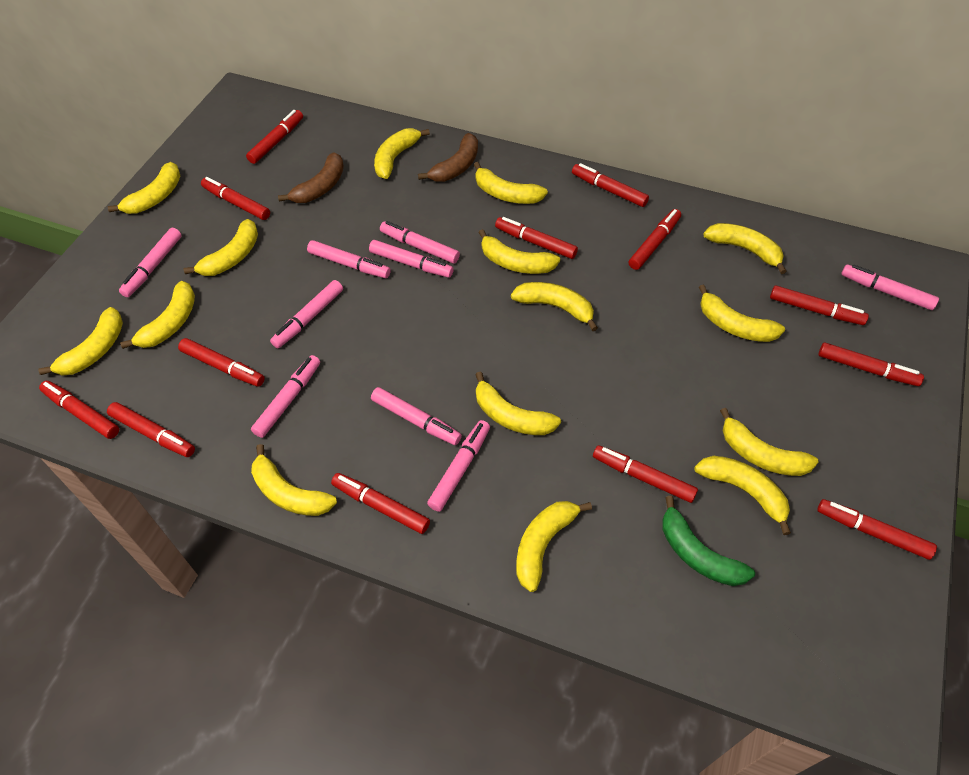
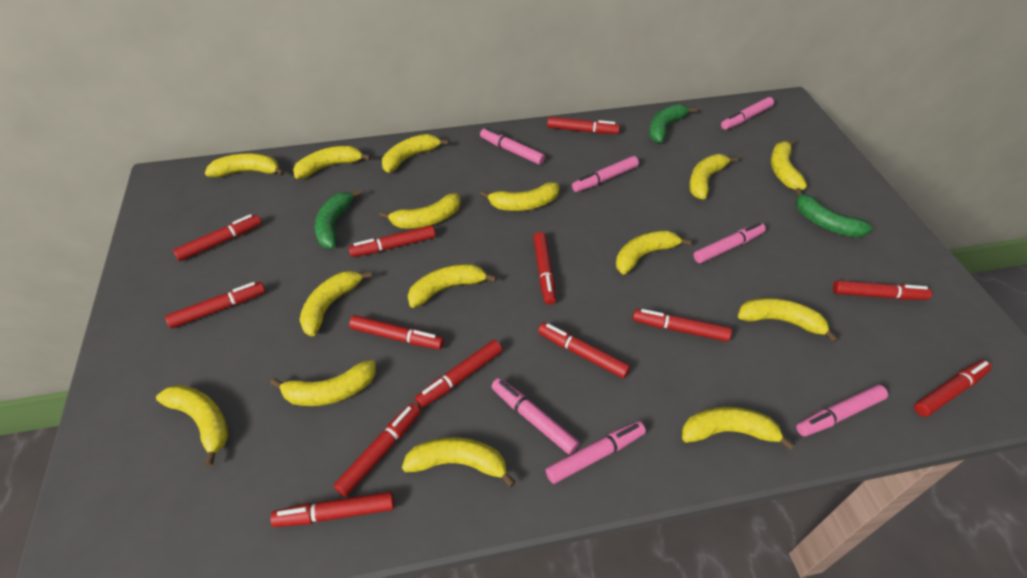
brown banana: [278,152,344,203] [418,133,478,182] = 2 -> none = 0
green banana: [662,496,755,586] = 1 -> [315,189,362,248] [649,104,697,143] [795,188,873,238] = 3
pink marker: [119,228,182,297] [251,355,320,438] [270,280,343,348] [307,240,391,278] [369,240,454,278] [371,387,462,445] [380,221,460,264] [427,420,490,512] [841,264,939,310] = 9 -> [480,128,545,165] [491,378,579,454] [546,421,646,484] [572,156,639,192] [694,222,766,263] [721,97,774,130] [796,385,888,436] = 7

